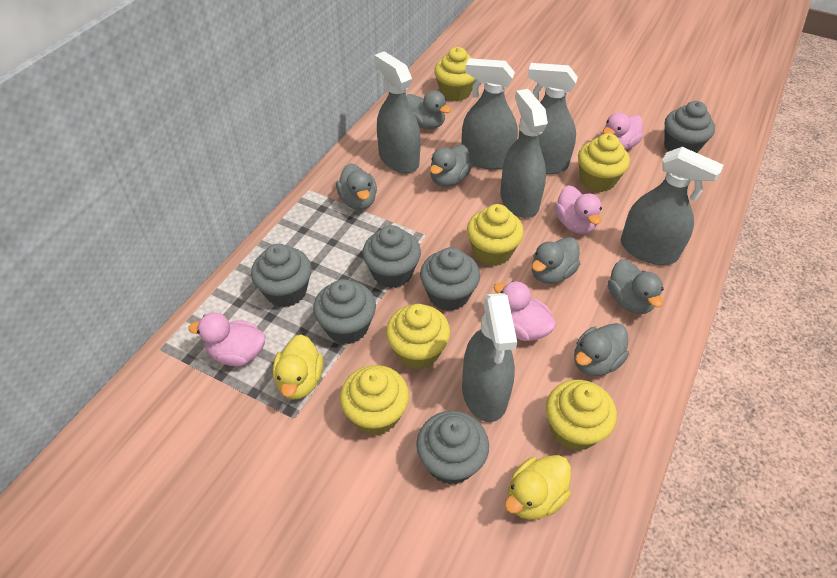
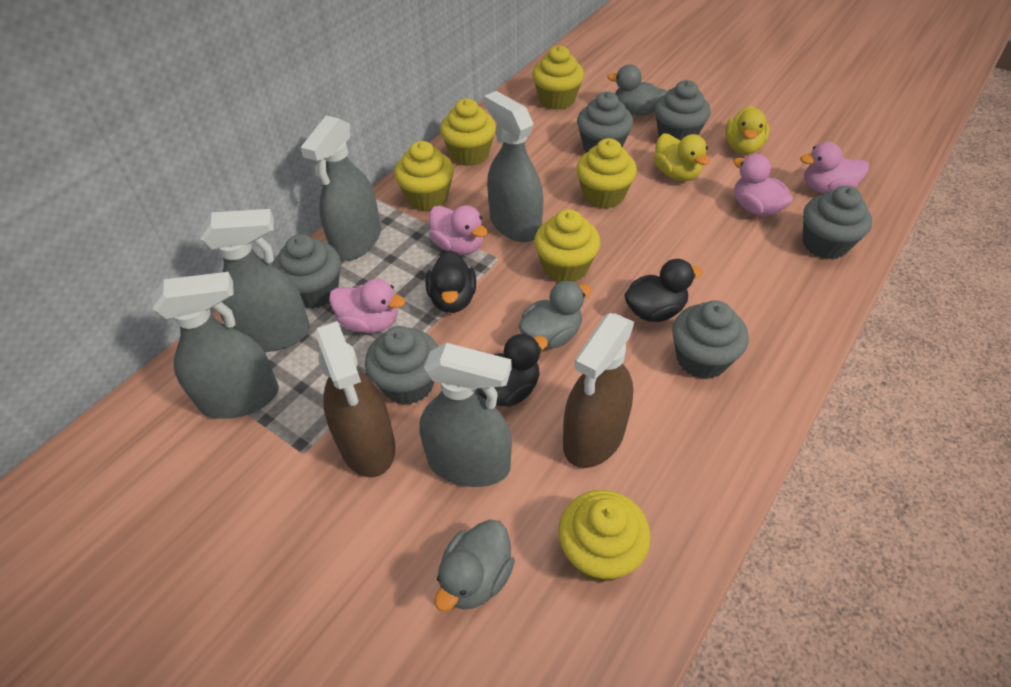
black duck: none = 0 -> [426,250,476,313] [477,333,548,407] [624,259,703,322] = 3
brown spray bottle: none = 0 -> [315,321,395,477] [563,313,634,468] = 2
grey duck: [336,163,377,210] [406,91,451,129] [430,145,472,187] [532,237,580,284] [574,323,629,376] [608,259,664,314] = 6 -> [435,520,515,611] [518,281,592,349] [607,64,667,116] = 3
grey spray bottle: [374,51,421,173] [462,58,518,170] [462,293,517,422] [500,89,548,218] [519,63,578,174] [621,147,724,265] = 6 -> [152,272,279,419] [200,209,310,352] [300,116,381,261] [419,343,512,487] [484,91,543,242] = 5

